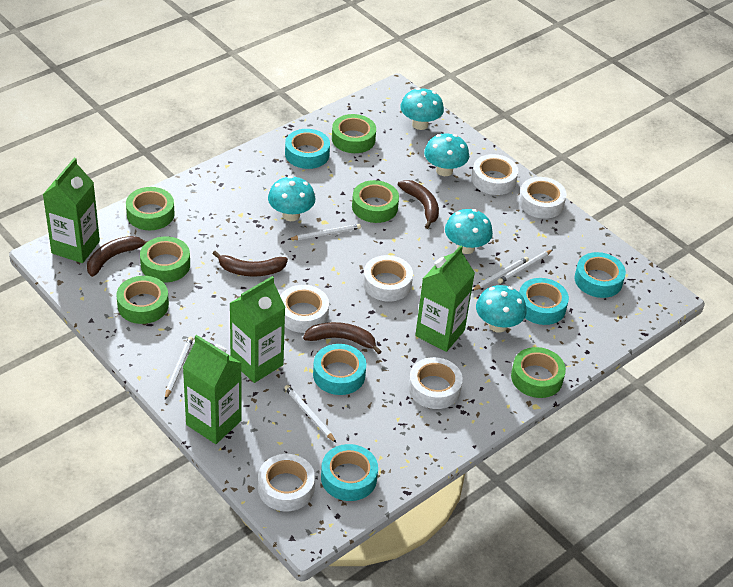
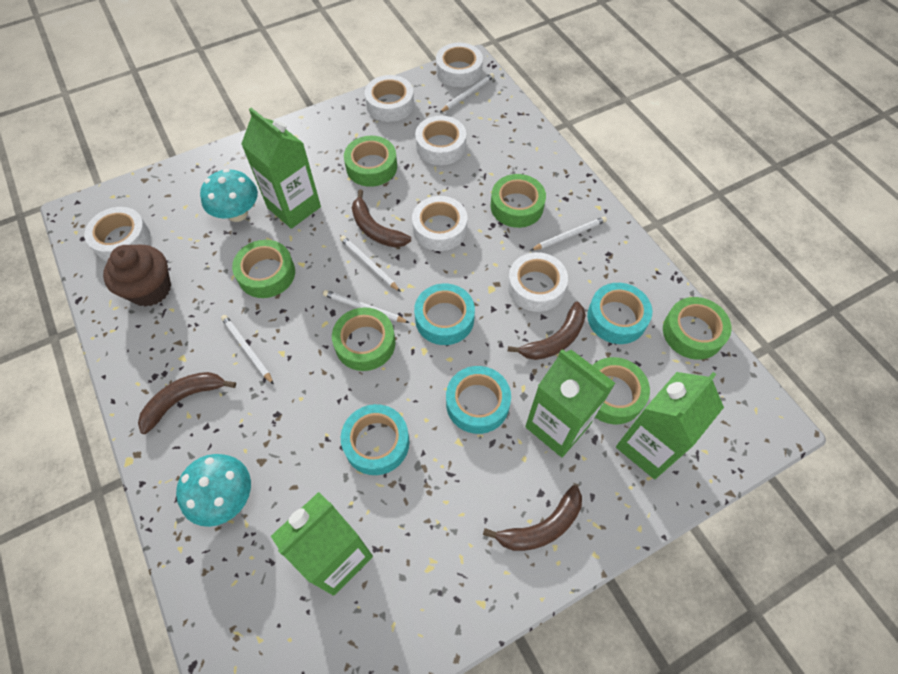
brown cupcake: none = 0 -> [103,245,171,307] = 1
turquoise mushroom: [268,176,315,221] [400,88,444,130] [424,133,469,176] [445,209,493,254] [476,285,527,333] = 5 -> [176,454,251,527] [200,169,258,222] = 2
turquoise tape: [285,129,330,169] [313,344,366,395] [321,444,378,501] [519,278,569,325] [574,252,626,298] = 5 -> [341,404,409,475] [414,284,475,345] [446,366,511,434] [587,283,652,344] = 4

